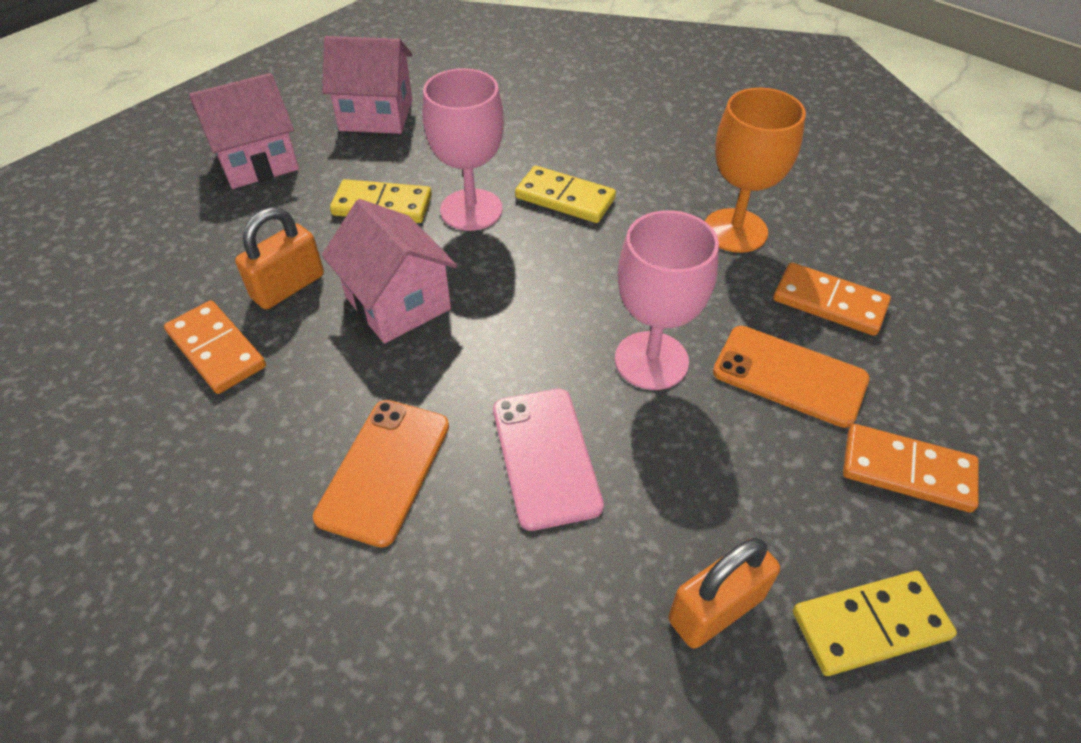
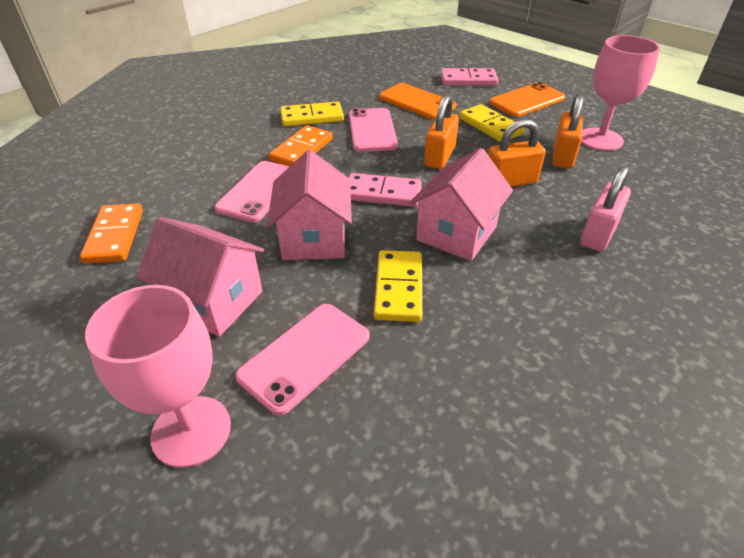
orange domino: [164,300,266,394] [773,262,891,336] [843,424,979,512] = 3 -> [80,204,143,263] [269,125,333,166] = 2
orange goblet: [705,88,806,253] = 1 -> none = 0
orange padlock: [235,207,324,309] [668,538,780,649] = 2 -> [424,95,459,169] [488,119,546,187] [552,94,583,169] = 3
pink domino: none = 0 -> [349,173,422,207] [441,68,498,85] = 2
pink padlock: none = 0 -> [580,166,631,252] = 1
pink phone: [493,389,604,531] = 1 -> [215,161,290,222] [235,304,369,416] [349,108,398,152] = 3

